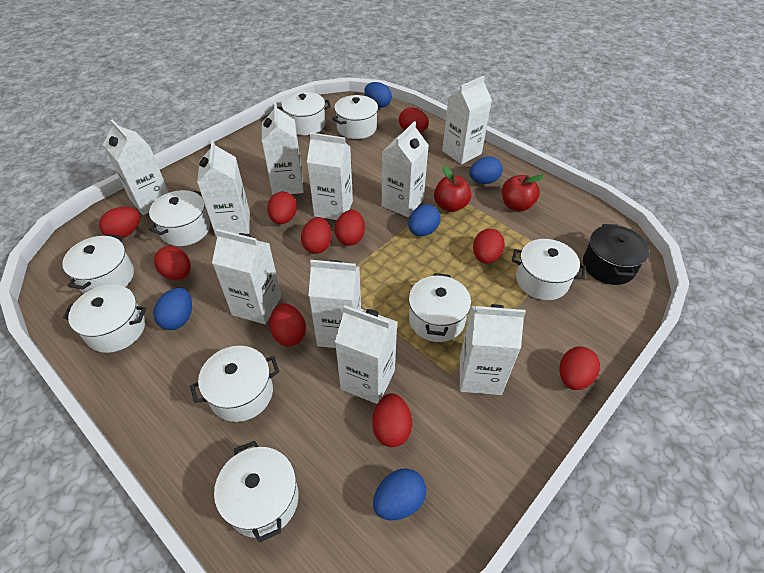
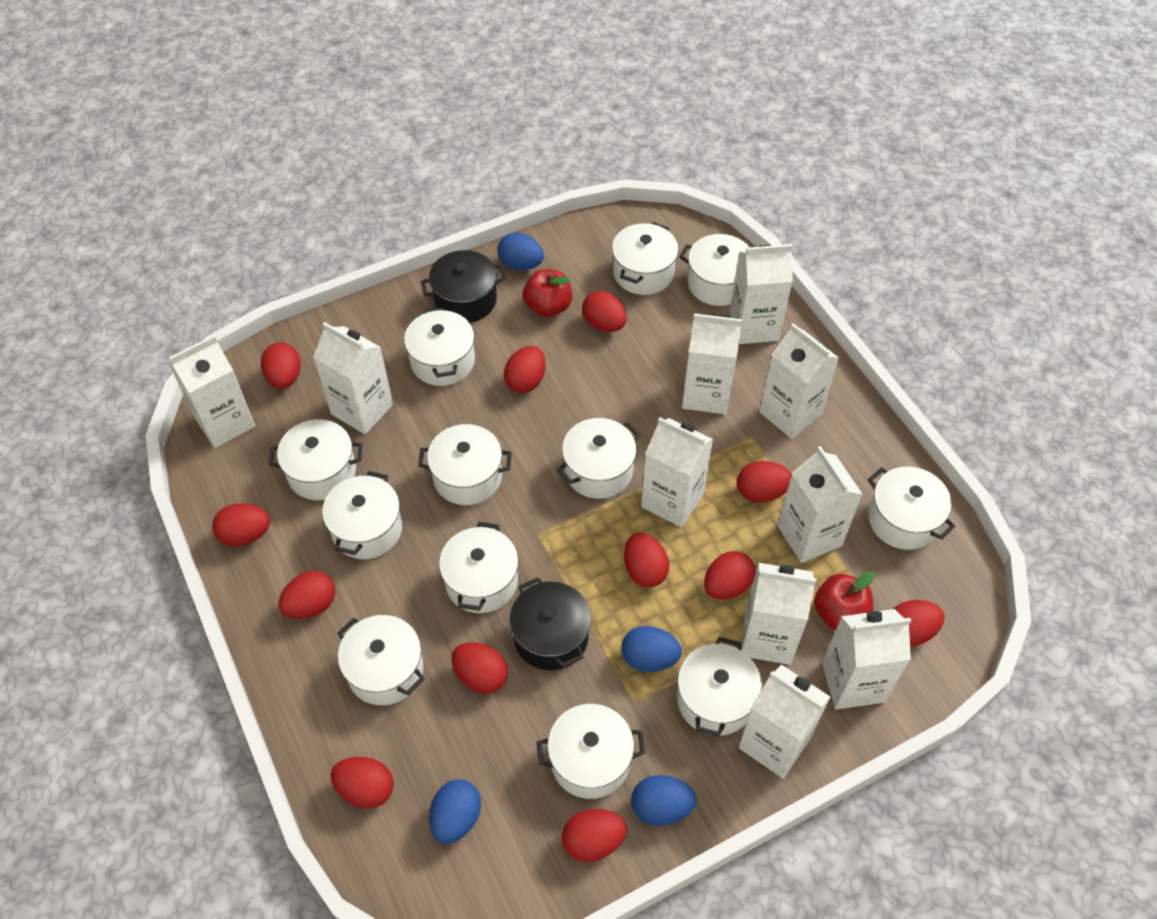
black pot: [583,224,649,285] = 1 -> [421,250,506,323] [509,577,591,670] = 2
blue egg: [153,288,192,330] [364,82,392,108] [373,468,426,520] [408,204,441,236] [469,156,503,184] = 5 -> [429,779,481,844] [497,233,544,270] [621,626,682,672] [631,775,697,826] = 4
red egg: [99,207,140,238] [154,246,191,280] [267,192,297,224] [270,303,306,347] [301,217,332,254] [335,210,365,246] [372,393,412,447] [399,108,429,133] [473,229,505,263] [560,346,600,390] = 10 -> [212,504,270,546] [261,343,301,389] [278,571,336,619] [330,757,394,809] [451,642,508,694] [504,346,546,393] [562,809,627,862] [582,291,627,332] [624,533,669,587] [704,551,756,599] [737,461,792,503] [892,600,944,647] = 12
white pot: [62,234,134,294] [63,285,146,353] [149,190,210,246] [190,346,280,422] [214,441,299,542] [277,92,331,135] [332,95,380,139] [409,273,471,342] [512,239,586,300] = 9 -> [269,419,362,500] [322,471,402,559] [337,615,425,705] [404,307,475,386] [418,424,512,505] [439,522,519,613] [537,704,645,799] [557,418,641,499] [612,222,679,295] [677,637,762,737] [679,234,750,306] [868,466,955,550] = 12

